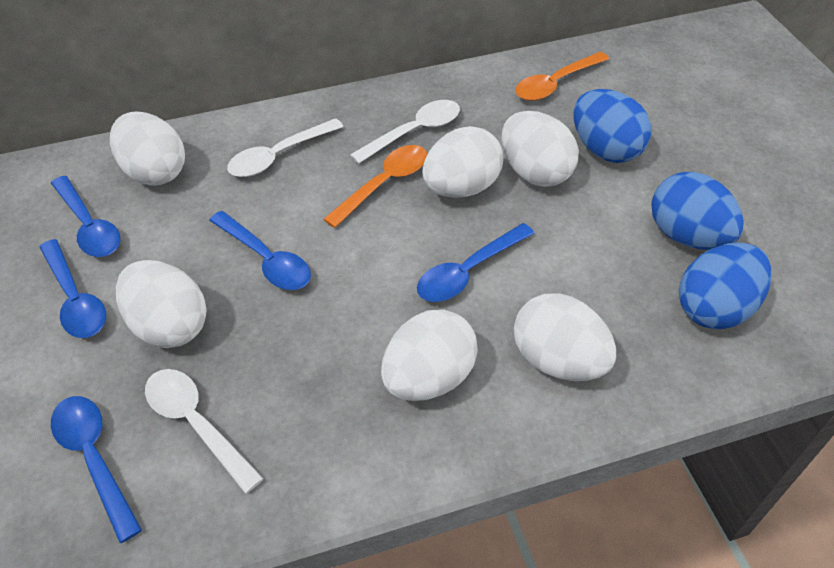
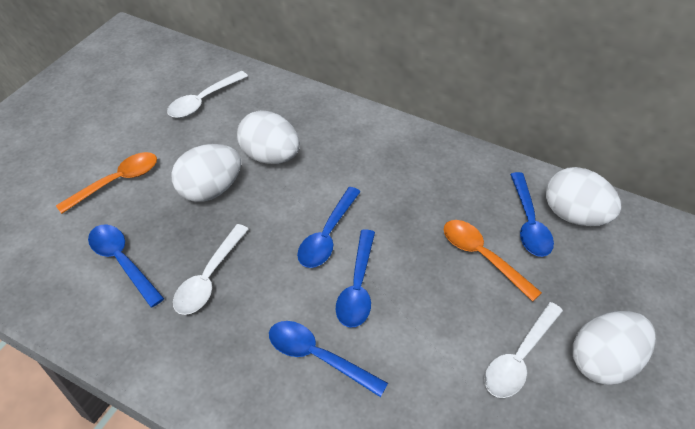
blue egg: [574,89,651,163] [651,172,744,250] [679,243,772,330] = 3 -> none = 0
white egg: [110,112,185,186] [116,260,207,348] [381,309,478,401] [422,126,503,198] [501,111,579,187] [514,293,616,381] = 6 -> [171,144,241,202] [237,110,300,164] [546,167,621,226] [573,311,656,385] = 4

